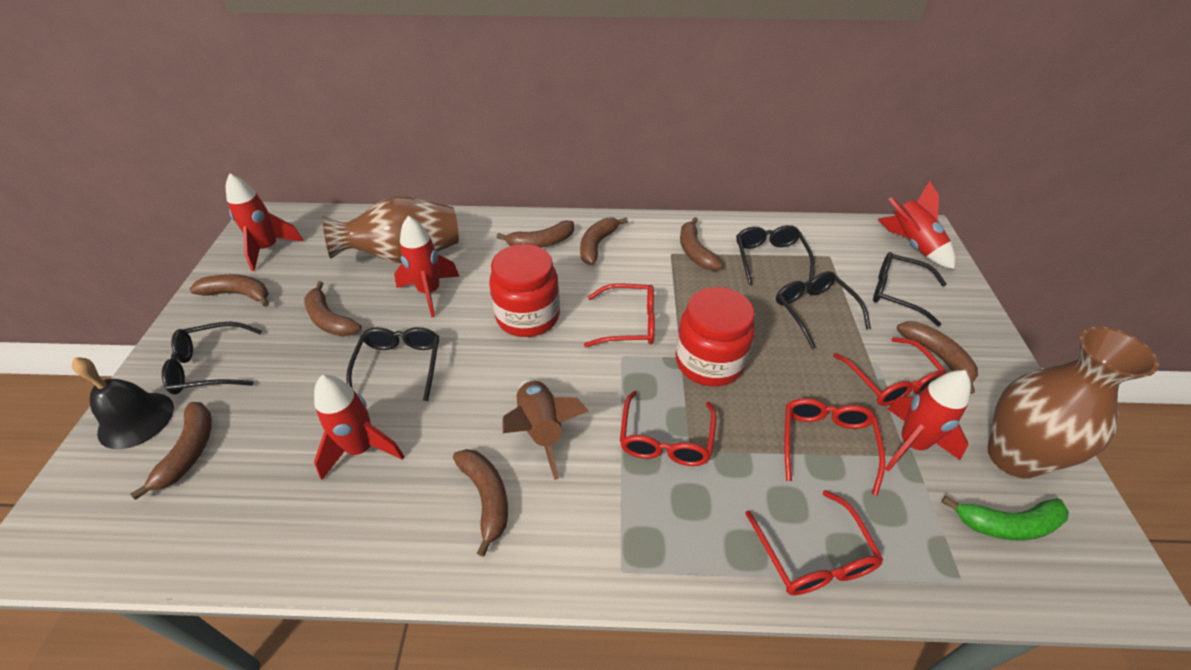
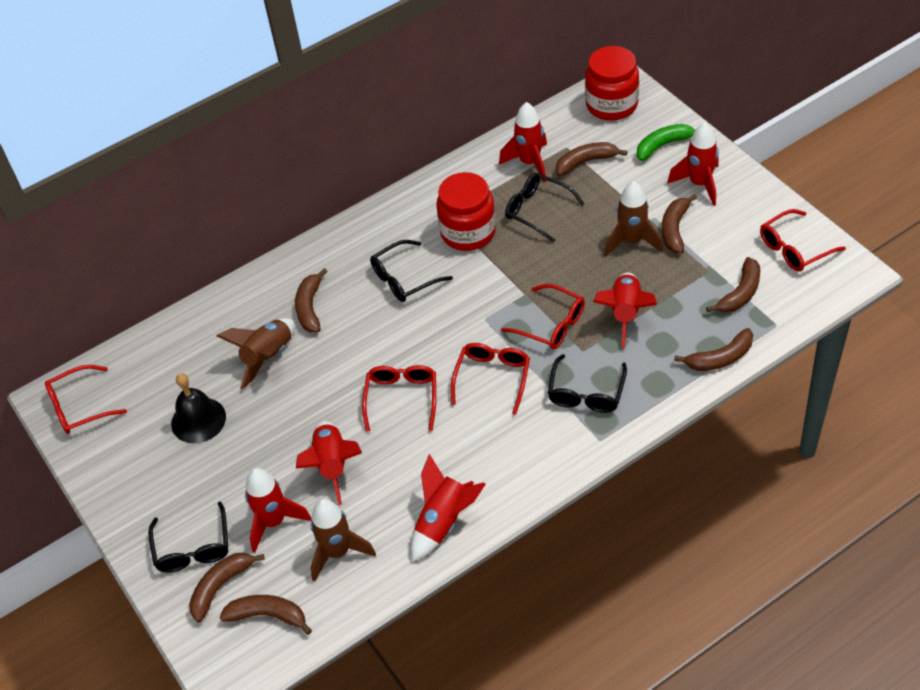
black glasses: [162,322,262,395] [346,327,439,401] [736,225,815,285] [776,271,871,349] [873,252,946,326] = 5 -> [148,502,228,573] [370,240,453,302] [505,173,585,243] [548,354,627,413] = 4
brown banana: [131,402,212,500] [189,274,269,307] [304,281,362,337] [453,449,508,557] [497,220,574,248] [580,217,628,265] [680,217,723,270] [897,321,978,394] = 8 -> [189,553,265,622] [220,595,312,635] [295,268,328,332] [556,142,628,176] [662,194,697,253] [674,328,753,371] [706,257,760,313] = 7
brown rocket: [502,378,589,480] = 1 -> [217,318,295,390] [310,499,376,582] [604,181,663,257] = 3
brown vase: [322,196,459,263] [988,327,1159,478] = 2 -> none = 0
red rocket: [226,173,304,271] [314,375,404,480] [394,216,460,317] [877,181,955,269] [885,370,971,472] = 5 -> [245,468,312,552] [296,421,362,505] [411,454,486,561] [499,102,547,183] [593,273,657,348] [667,123,719,206] = 6

